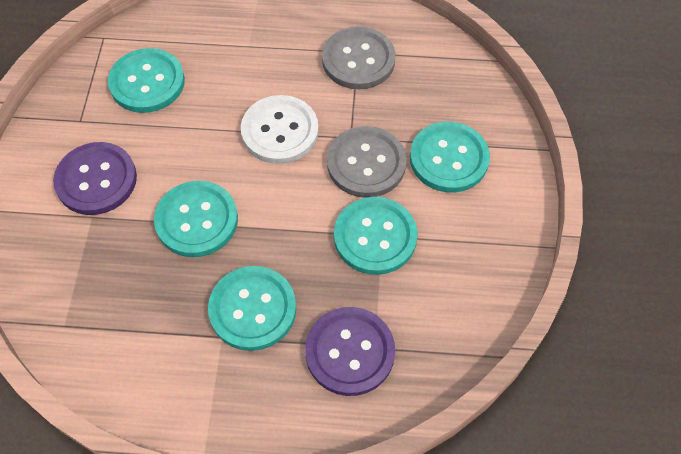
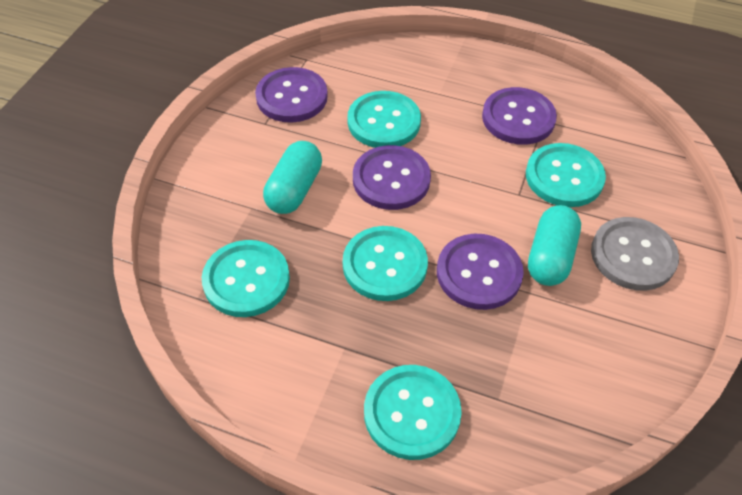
grey button: [322,27,396,89] [327,126,406,198] = 2 -> [591,217,679,291] = 1
purple button: [53,142,137,215] [305,307,395,396] = 2 -> [255,67,328,122] [353,145,431,210] [437,234,524,310] [482,87,557,145] = 4
turquoise capsule: none = 0 -> [263,141,322,214] [528,205,581,286] = 2
white button: [241,95,319,164] = 1 -> none = 0

